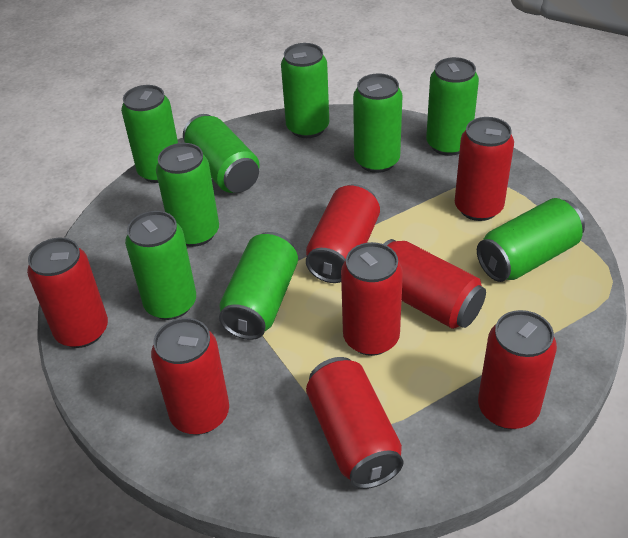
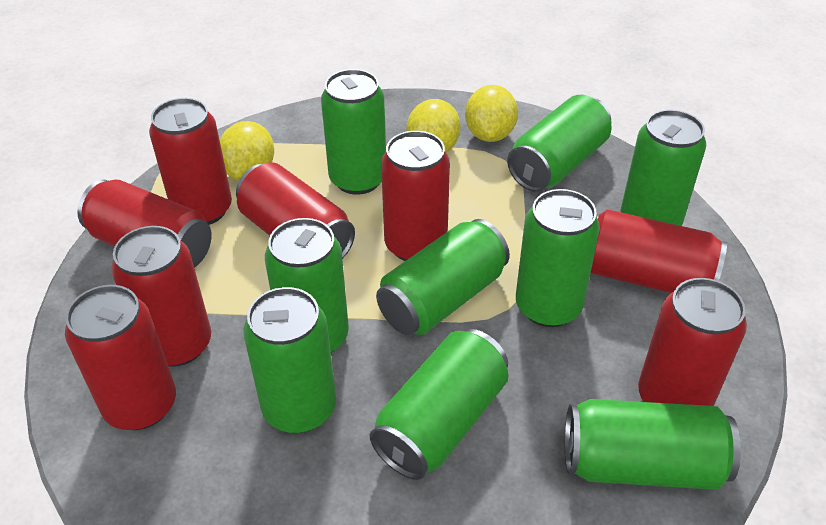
yellow lemon: none = 0 -> [220,121,274,180] [407,99,461,152] [465,85,518,142] = 3

